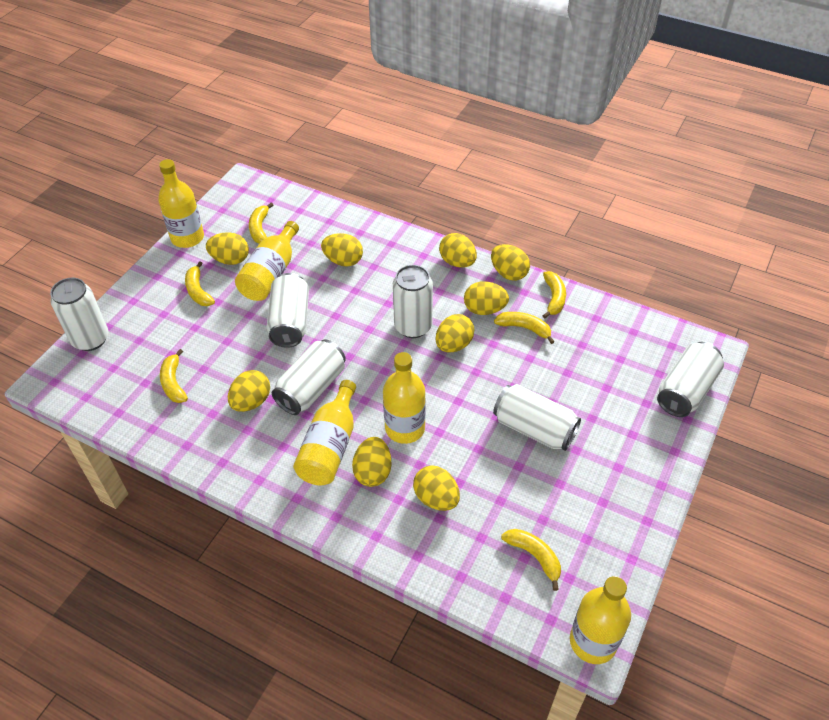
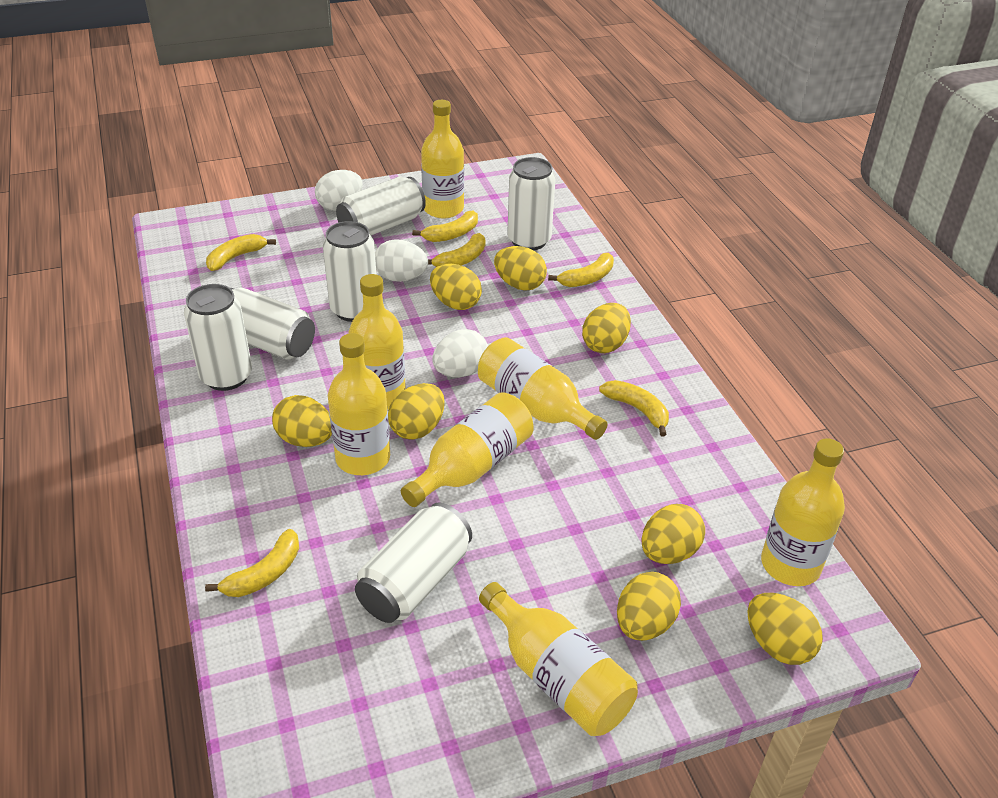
white egg: none = 0 -> [315,170,363,211] [375,239,428,282] [432,329,488,377] = 3
yellow bottle: [158,159,204,248] [235,221,299,301] [293,380,356,485] [383,352,426,444] [570,576,631,664] = 5 -> [328,333,390,475] [348,274,406,410] [401,392,534,507] [421,100,464,218] [478,337,608,440] [479,582,638,736] [761,438,845,586] = 7
yellow egg: [206,232,249,265] [228,370,270,412] [321,233,363,266] [352,437,392,487] [413,465,460,511] [435,314,474,353] [439,233,477,268] [464,281,509,315] [491,244,530,281] = 9 -> [272,395,332,447] [388,383,445,440] [430,264,482,310] [494,246,547,291] [582,303,631,353] [617,572,681,641] [641,504,705,564] [747,593,823,665] = 8

